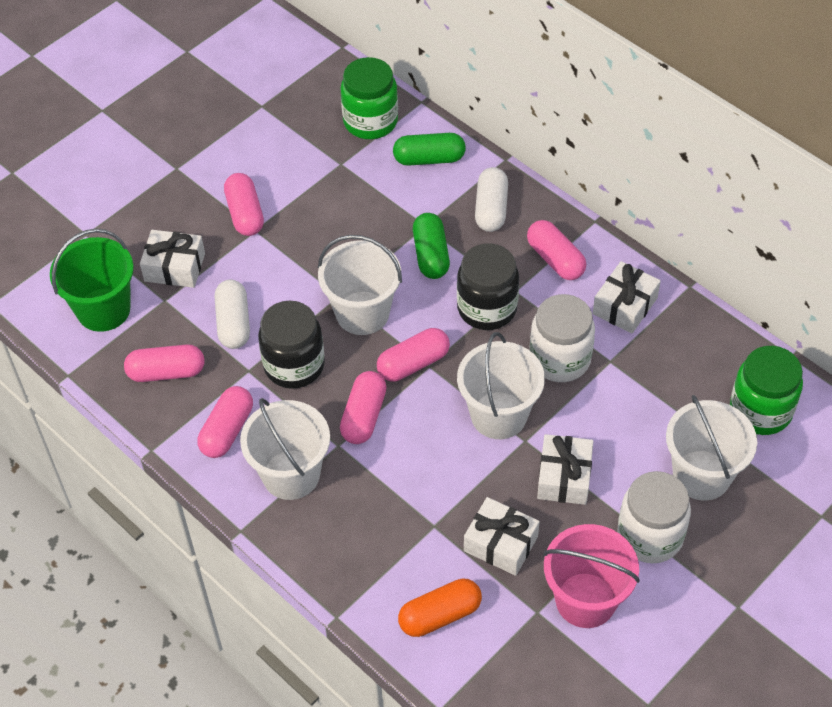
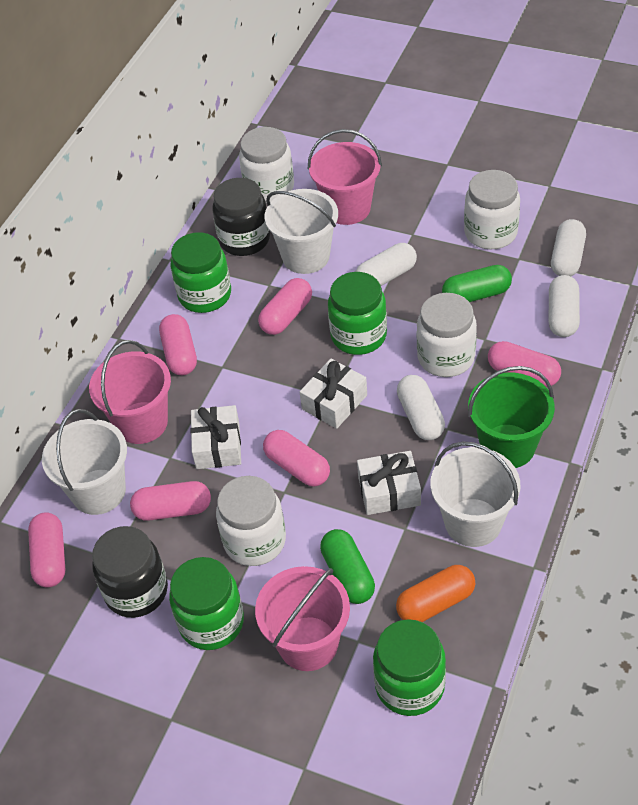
green jar: [341,57,398,139] [730,346,803,435] = 2 -> [169,557,244,650] [171,232,231,313] [328,272,387,355] [373,619,446,716] = 4
pink bucket: [543,524,640,628] = 1 -> [89,340,171,444] [255,566,350,671] [308,129,382,225] = 3
white bucket: [240,398,330,500] [318,235,402,335] [457,332,545,439] [666,395,757,500] = 4 -> [42,409,127,515] [265,189,338,274] [430,442,520,547] = 3
white capsule: [215,280,250,349] [475,167,508,232] = 2 -> [355,243,417,286] [397,375,445,440] [549,275,580,337] [551,219,586,276] = 4
white gift: [140,230,205,288] [464,497,540,576] [537,434,593,505] [593,261,661,334] = 4 -> [190,405,241,469] [300,359,367,429] [357,451,421,515] = 3
white jar: [530,294,595,382] [617,471,691,563] = 2 -> [216,476,286,566] [239,127,294,203] [417,293,477,377] [464,170,520,249] = 4

